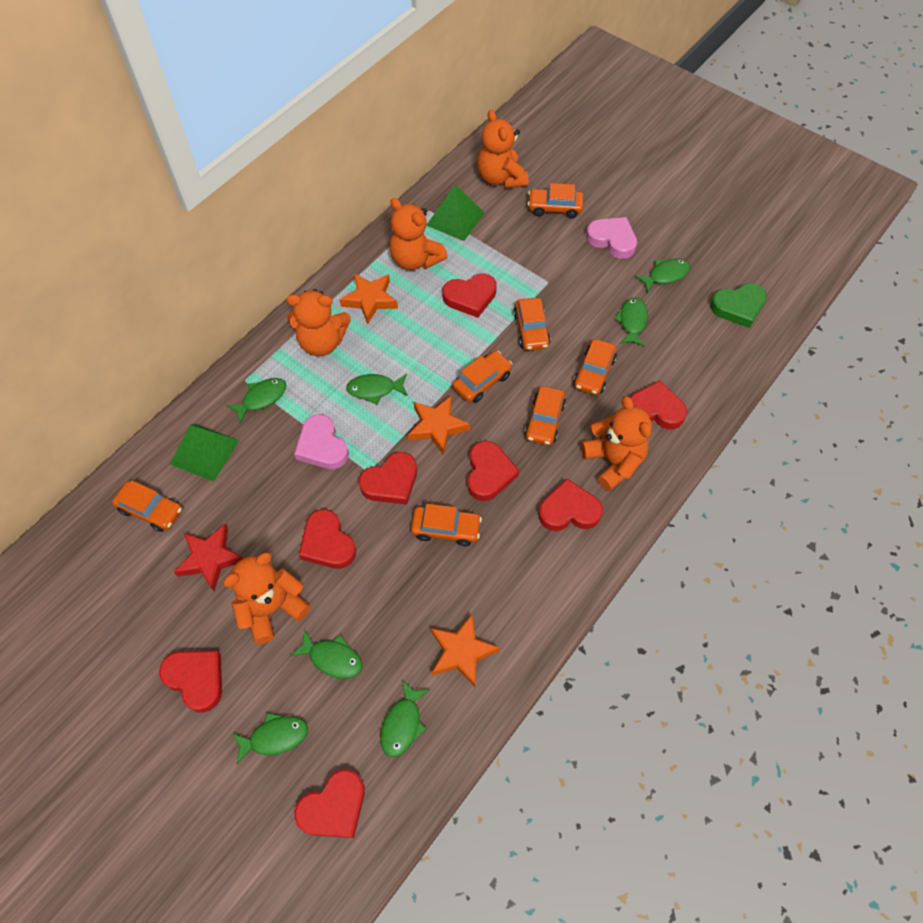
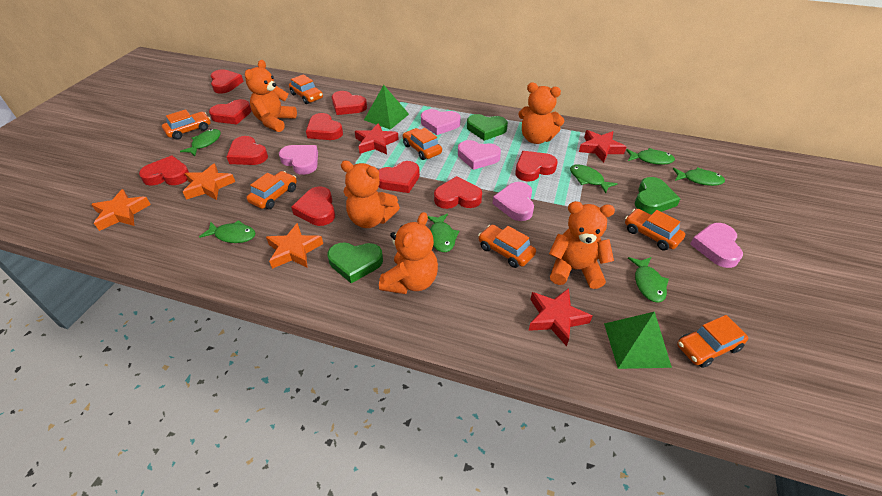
green heart: [710,283,767,328] = 1 -> [328,242,383,283] [467,114,508,141] [635,177,680,214] = 3
pink heart: [294,414,349,469] [586,217,637,259] = 2 -> [279,145,318,175] [421,109,461,135] [458,140,501,170] [492,182,534,221] [690,223,743,268] = 5
red heart: [159,651,222,713] [295,769,365,838] [299,509,356,569] [359,452,417,505] [443,273,497,318] [467,441,519,501] [538,479,603,531] [630,381,687,429] = 8 -> [139,156,189,186] [209,99,251,124] [211,69,244,94] [227,136,268,165] [291,186,335,226] [306,113,343,140] [332,91,367,115] [378,161,420,193] [434,176,482,209] [515,151,558,182] = 10
red star: [174,524,244,591] = 1 -> [355,123,399,154] [528,288,592,346] [579,130,626,163] = 3

